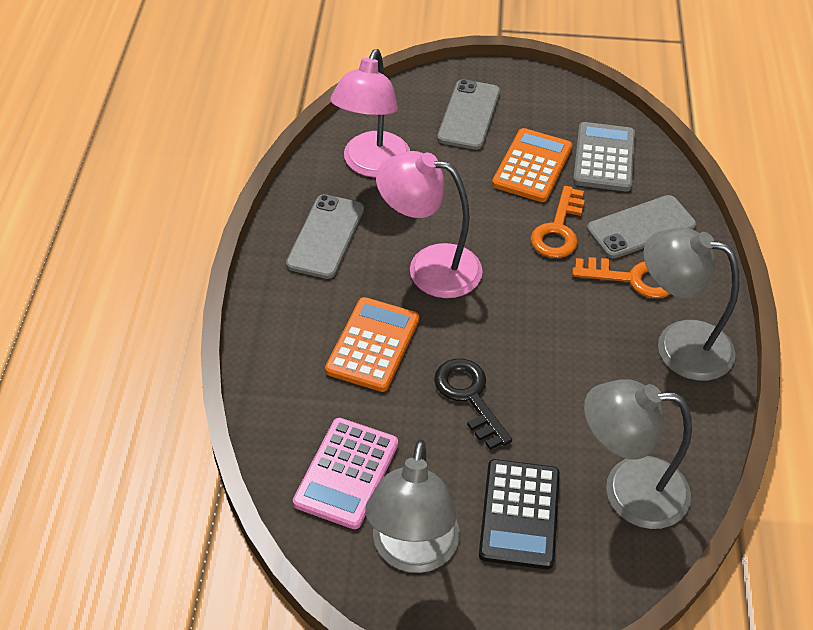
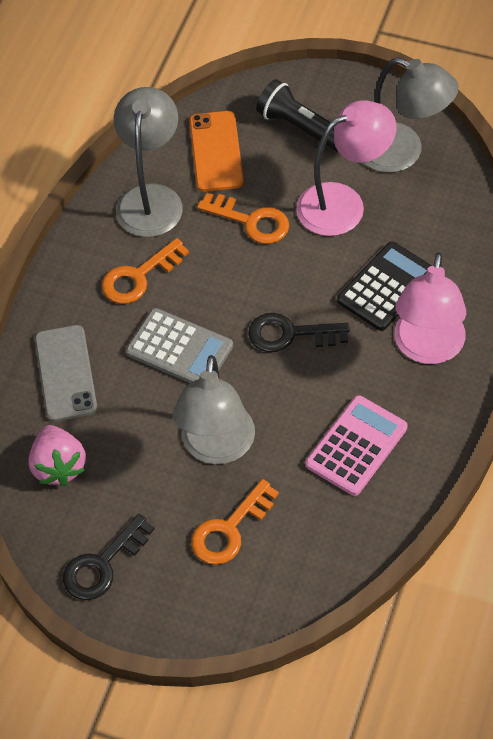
black flashlight: none = 0 -> [256,79,339,153] = 1
black key: [434,359,512,450] = 1 -> [63,514,155,600] [248,313,350,352] = 2
grey phone: [286,194,364,279] [437,79,500,150] [587,195,696,258] = 3 -> [35,325,97,422] = 1
orange calculator: [325,297,419,392] [492,128,573,202] = 2 -> none = 0
orange key: [530,186,585,258] [572,257,670,299] = 2 -> [101,238,189,304] [191,479,279,565] [197,193,289,244] = 3
orange phone: none = 0 -> [189,111,244,192] = 1
pink strawberry: none = 0 -> [29,425,86,486] = 1

